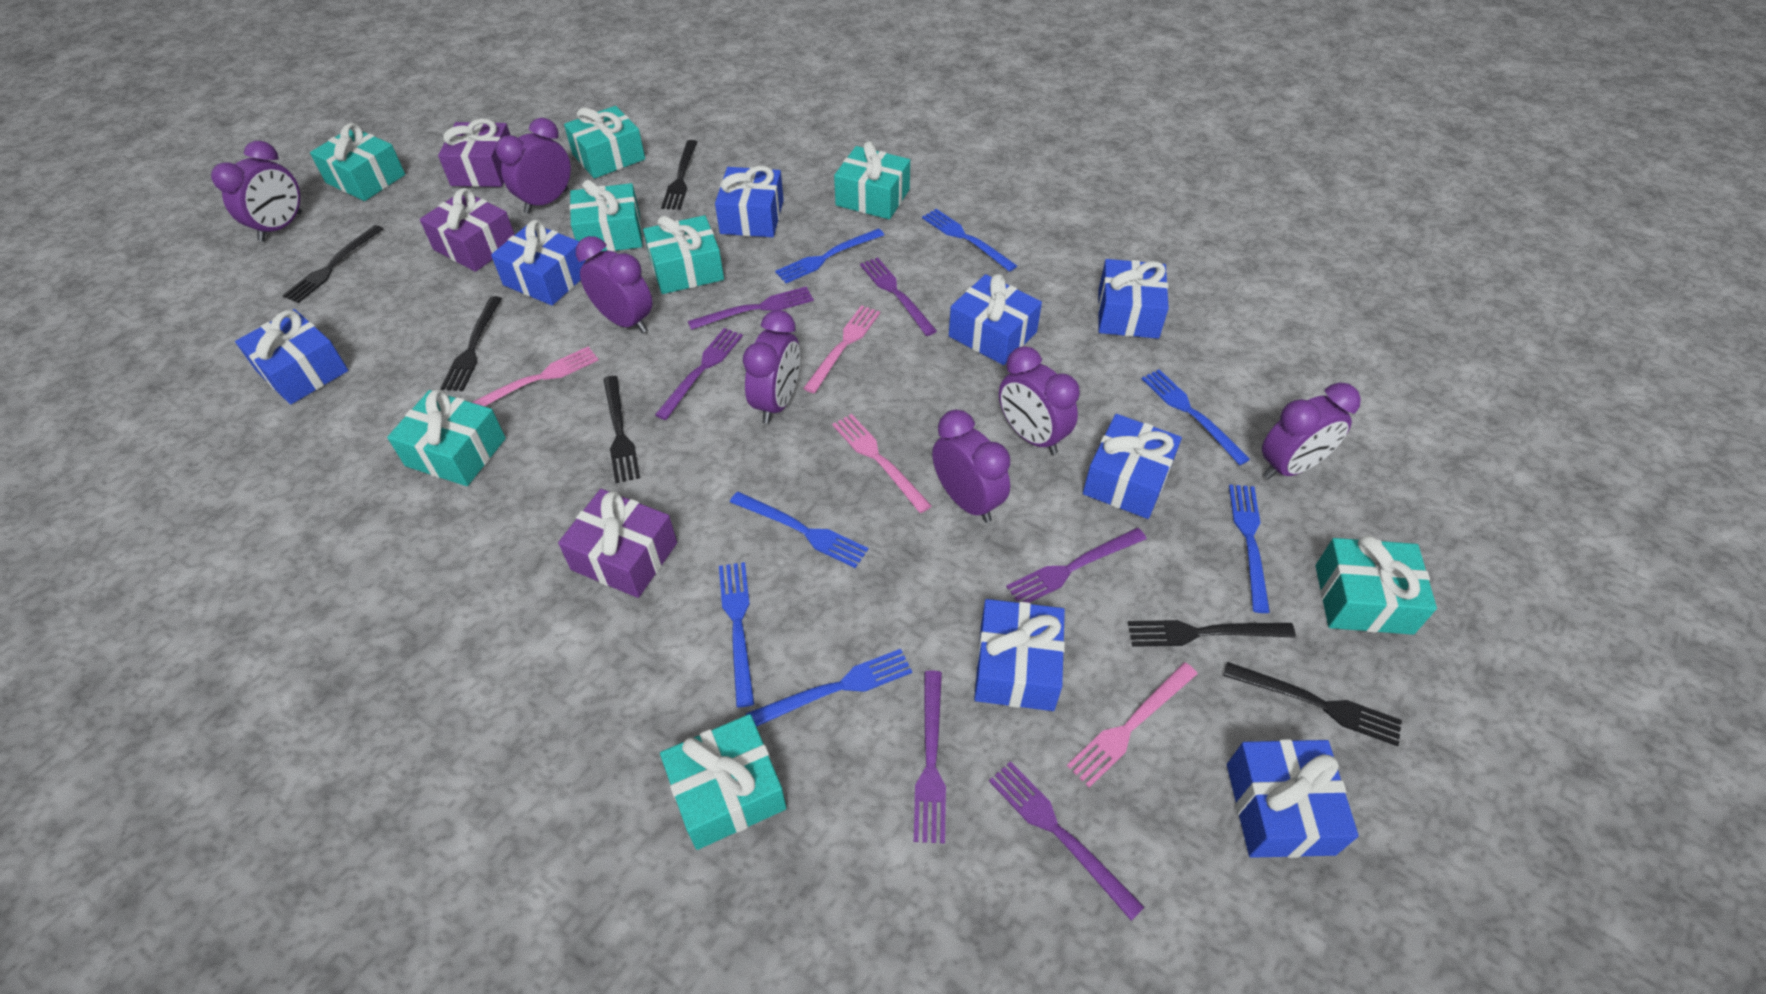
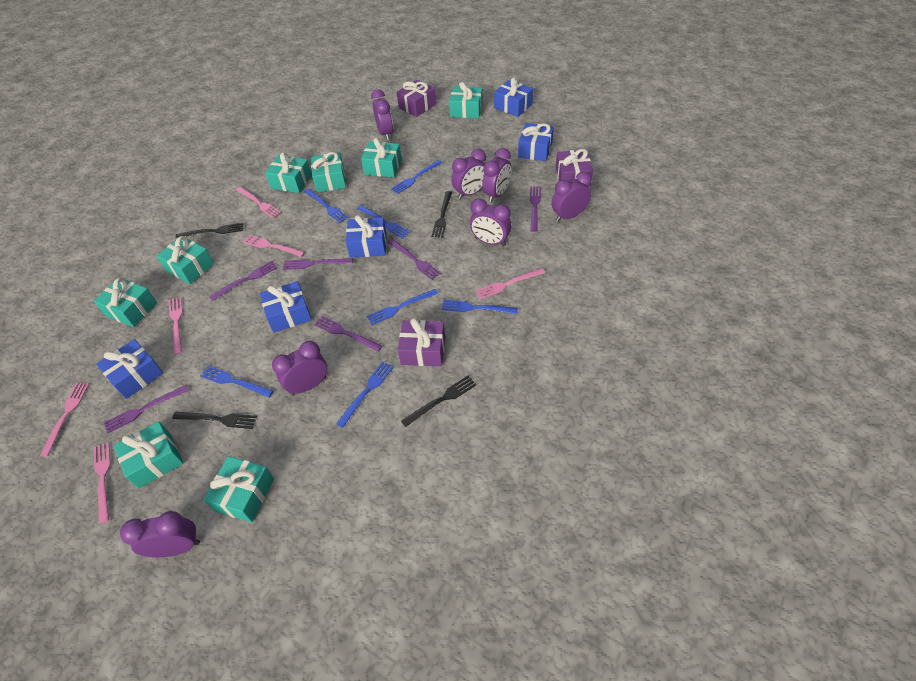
black fork: [282,225,383,303] [440,296,502,391] [603,376,640,483] [661,140,697,210] [1128,620,1296,647] [1224,662,1402,746] = 6 -> [173,412,257,429] [176,223,244,239] [401,375,477,427] [431,191,452,238] = 4
blue gift: [235,309,348,404] [491,220,586,305] [715,166,784,237] [949,274,1042,365] [974,599,1065,711] [1083,414,1182,519] [1098,259,1169,339] [1227,739,1359,858] = 8 -> [96,339,163,399] [260,281,312,333] [346,215,387,258] [494,77,533,117] [518,123,554,161] = 5
pink fork: [471,346,598,407] [803,305,880,393] [832,414,932,513] [1067,662,1197,788] = 4 -> [40,383,89,457] [94,442,111,524] [169,297,183,355] [236,187,281,218] [243,235,305,257] [475,268,545,299] = 6

